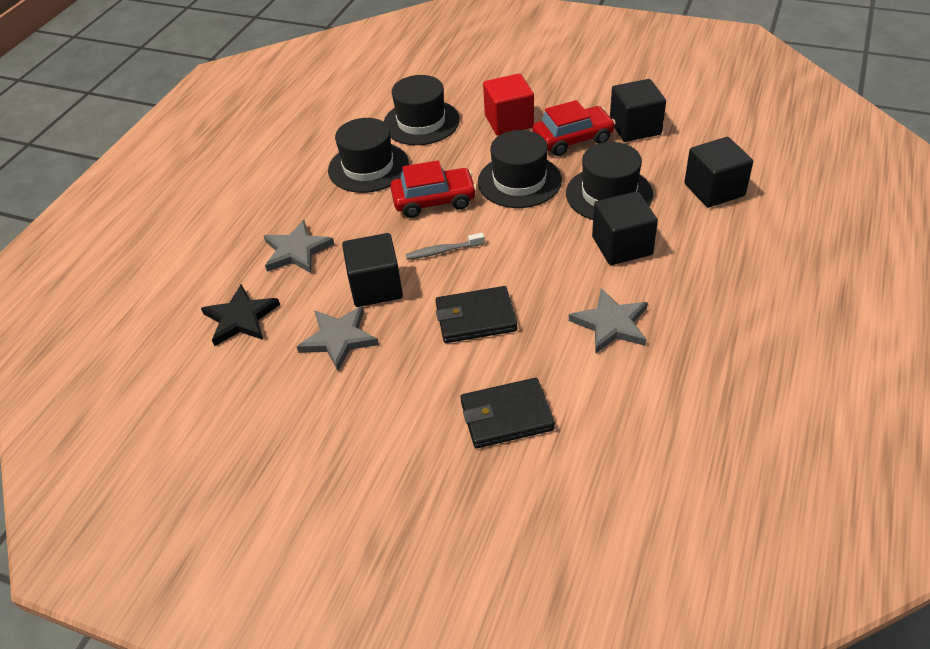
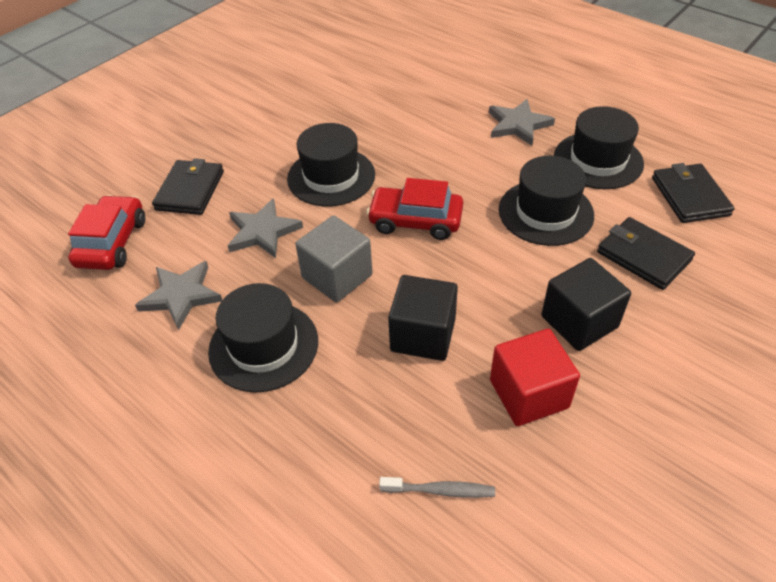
black cube: [342,233,403,307] [592,191,658,265] [610,79,666,142] [684,137,753,208] = 4 -> [388,275,458,361] [541,258,631,351] = 2
black star: [201,284,280,346] = 1 -> none = 0
black wallet: [435,286,517,343] [460,378,555,448] = 2 -> [152,158,224,215] [597,217,695,290] [652,163,735,223] = 3
grey cube: none = 0 -> [295,215,373,302] = 1

